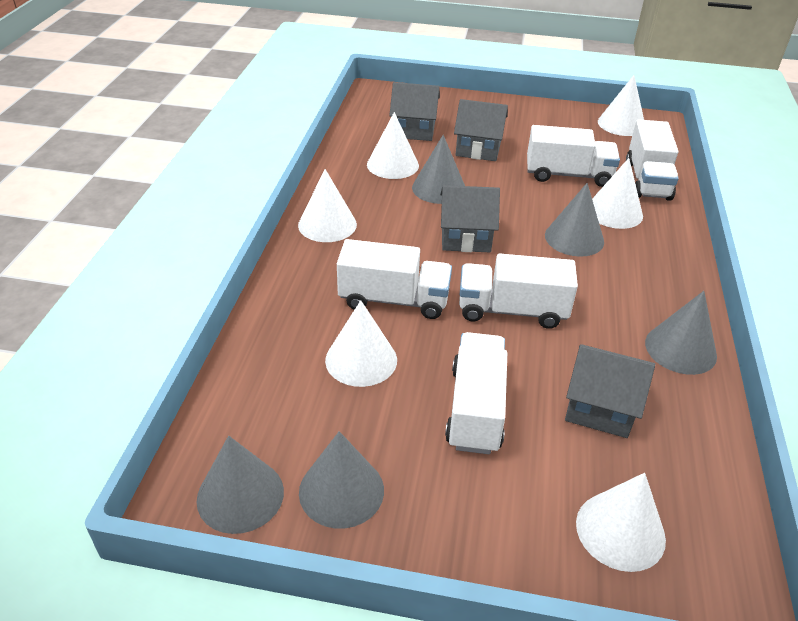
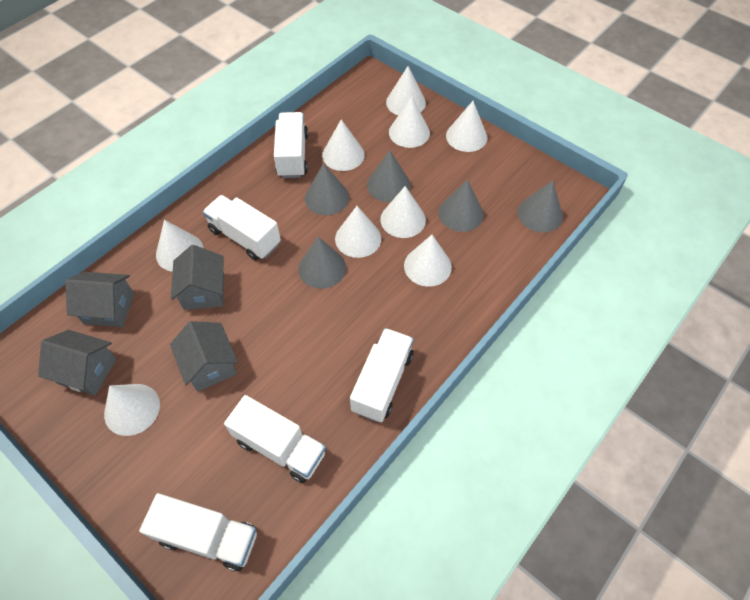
white cone: [298,169,357,242] [325,300,397,387] [367,112,419,179] [576,473,666,572] [592,158,643,229] [598,75,644,136] = 6 -> [104,384,160,436] [156,220,203,272] [322,119,365,171] [335,206,381,258] [380,186,426,238] [386,66,426,115] [389,96,430,148] [404,235,452,287] [446,101,488,152] = 9

